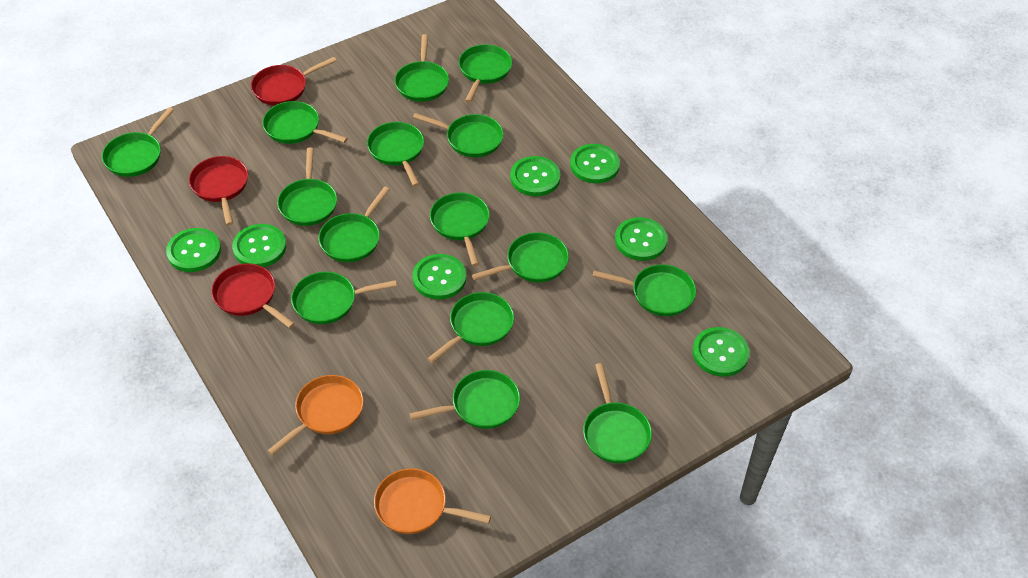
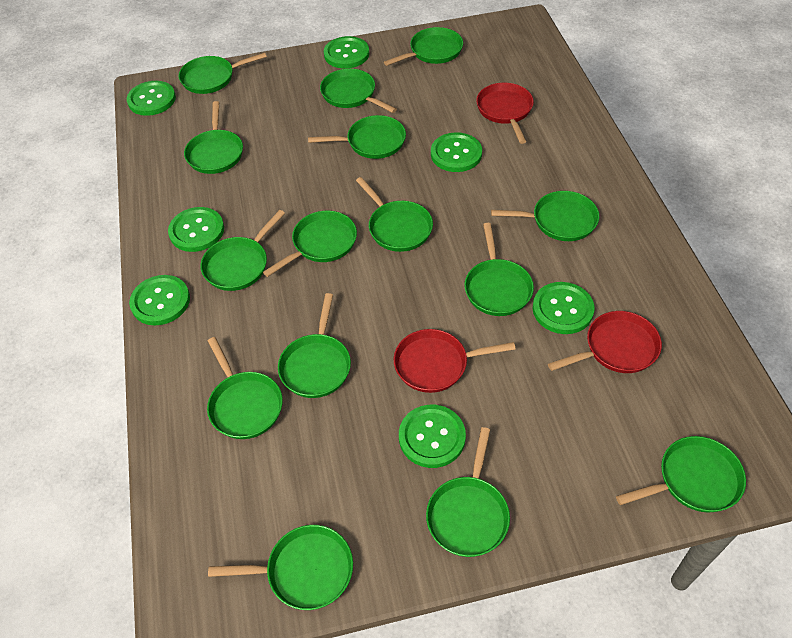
orange pan: [267,375,364,456] [374,468,491,534] = 2 -> none = 0

